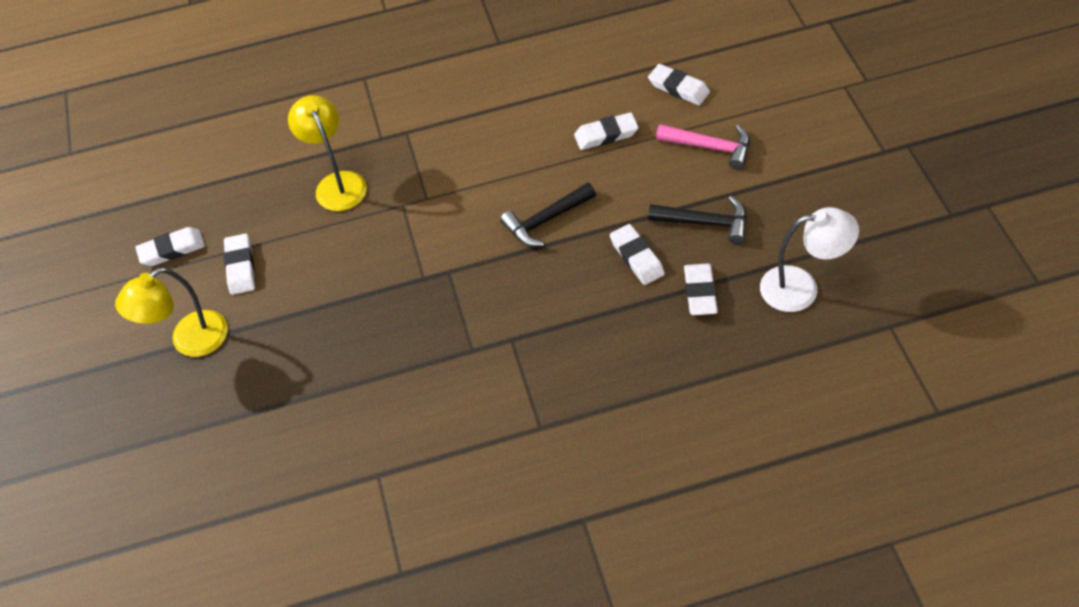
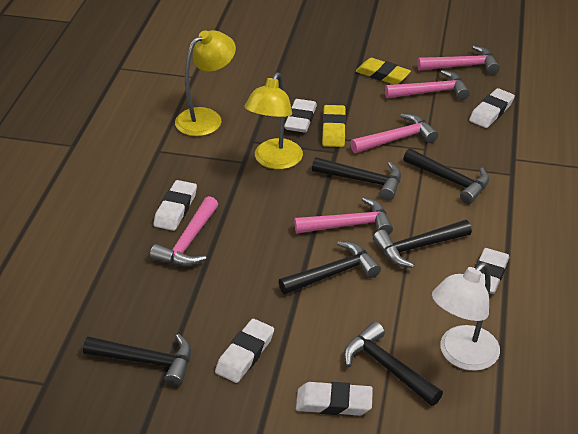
black hammer: [500,182,596,247] [648,196,747,244] = 2 -> [83,334,191,387] [279,241,381,295] [312,157,401,200] [344,321,443,406] [373,220,472,268] [403,148,489,204] = 6
pink hammer: [656,124,750,170] = 1 -> [150,196,218,266] [294,197,393,235] [350,113,438,153] [385,70,470,100] [417,46,500,74] = 5
yellow eraser: none = 0 -> [322,105,346,147] [356,58,411,85] = 2

